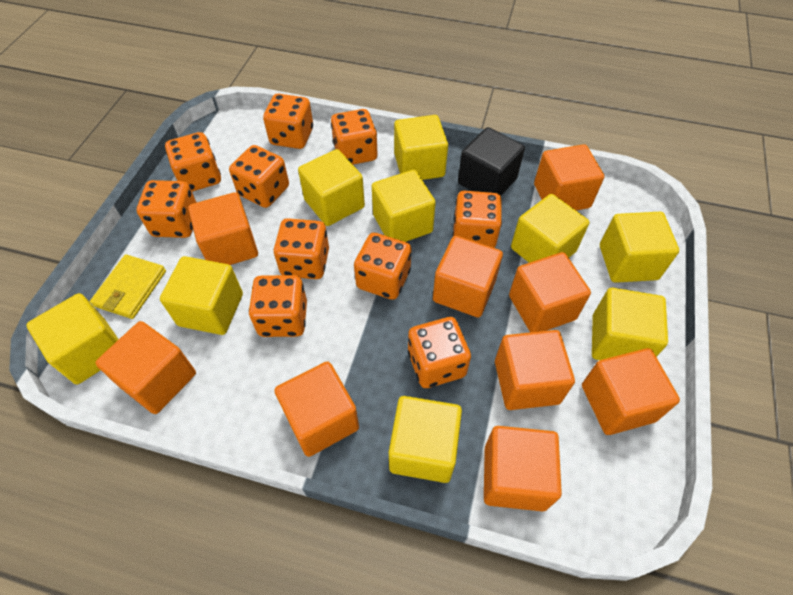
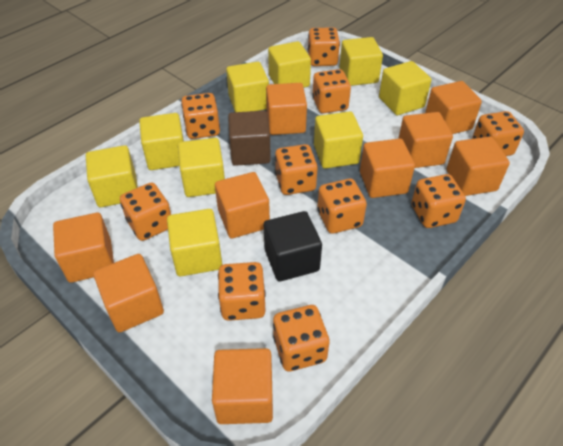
brown cube: none = 0 -> [228,111,271,166] = 1
yellow wallet: [90,254,166,319] = 1 -> none = 0

